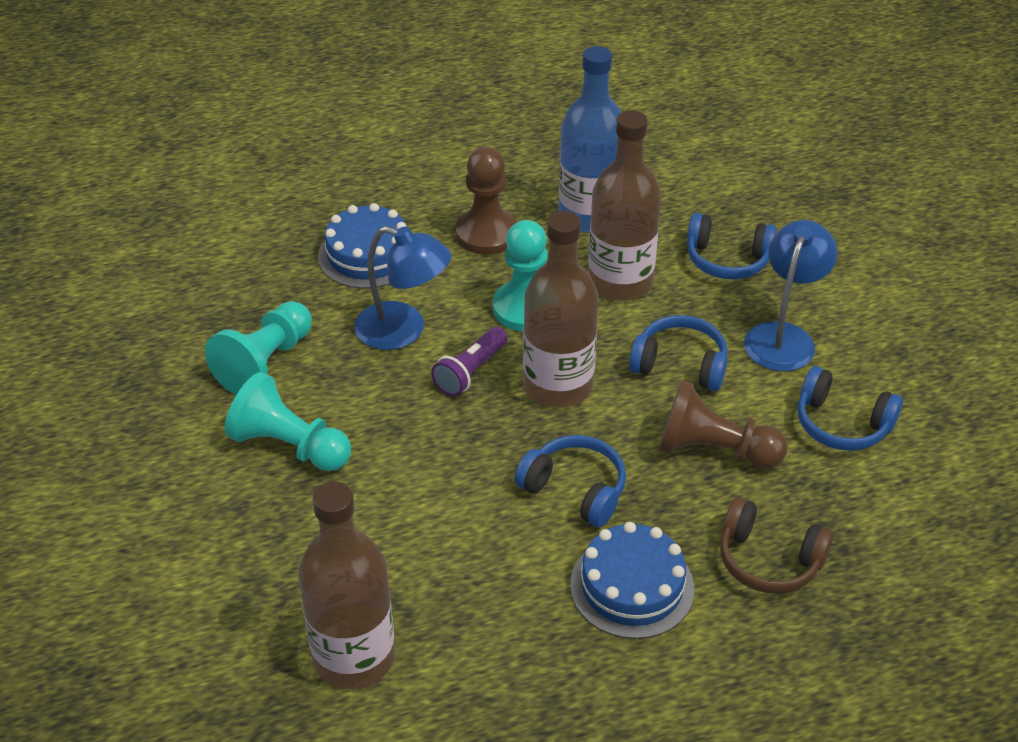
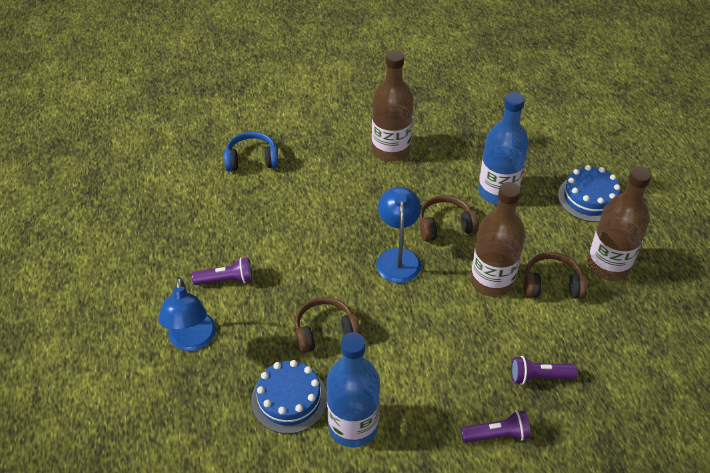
blue bottle: [559,46,622,232] = 1 -> [326,332,380,447] [478,92,529,205] = 2
blue headphones: [515,435,626,527] [629,315,728,391] [687,213,777,279] [798,366,903,451] = 4 -> [224,132,278,171] = 1
brown headphones: [720,497,834,594] = 1 -> [295,297,361,353] [419,195,479,241] [524,252,588,299] = 3
brown pawn: [455,147,517,255] [659,380,788,469] = 2 -> none = 0
purple flashlight: [431,327,508,396] = 1 -> [192,258,252,285] [461,411,531,443] [511,356,578,385] = 3
turquoise pawn: [205,301,312,395] [225,372,351,471] [493,220,548,331] = 3 -> none = 0

